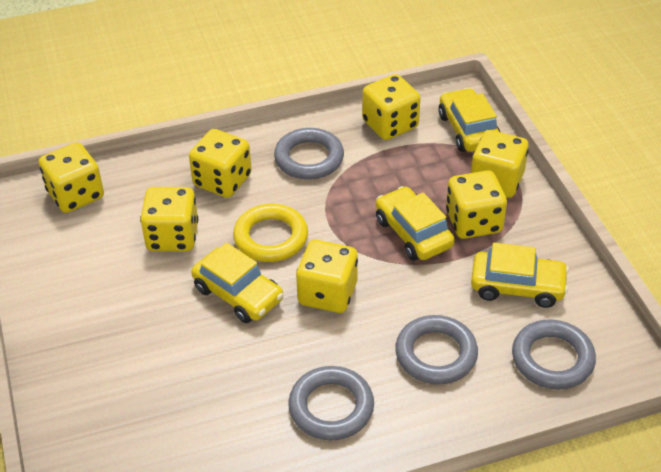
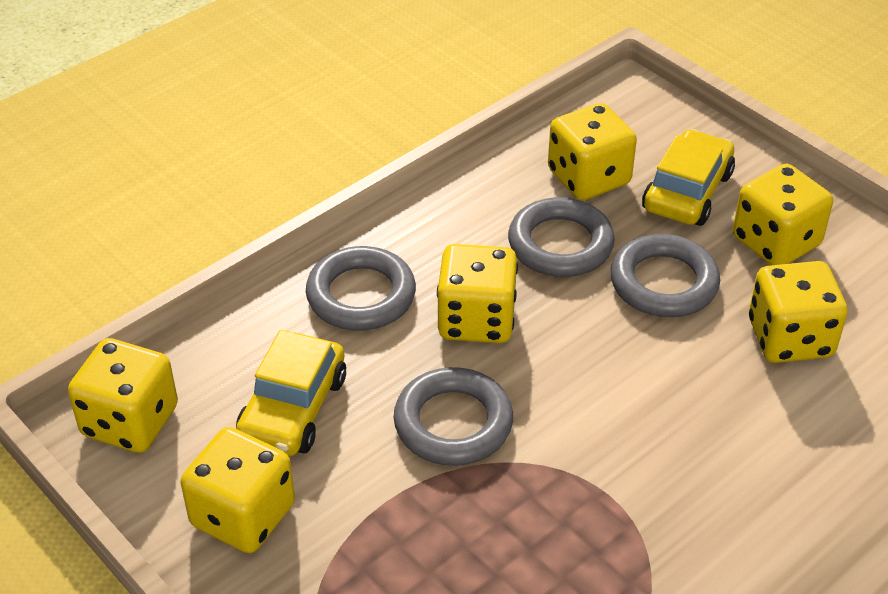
yellow car: [191,243,284,323] [376,186,455,261] [439,88,500,152] [471,243,569,308] = 4 -> [236,330,346,456] [642,129,735,226] = 2
yellow dice: [39,142,104,213] [140,187,198,251] [189,129,252,198] [296,240,358,313] [362,74,420,140] [446,170,507,239] [471,130,529,198] = 7 -> [68,338,178,453] [181,427,295,553] [437,244,518,343] [548,103,637,200] [733,164,833,265] [749,261,848,363] = 6
yellow ring: [233,204,308,262] = 1 -> none = 0

